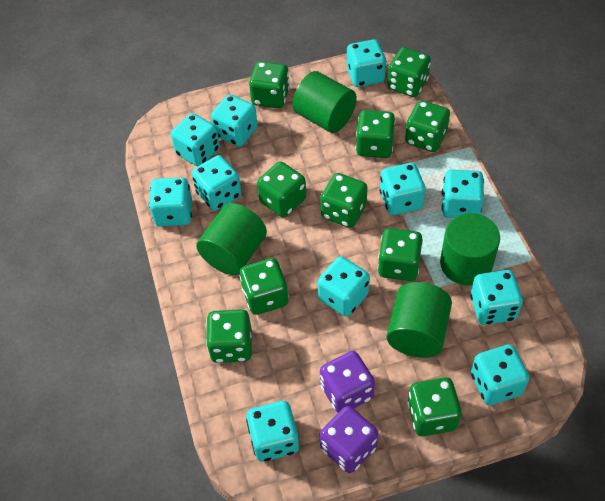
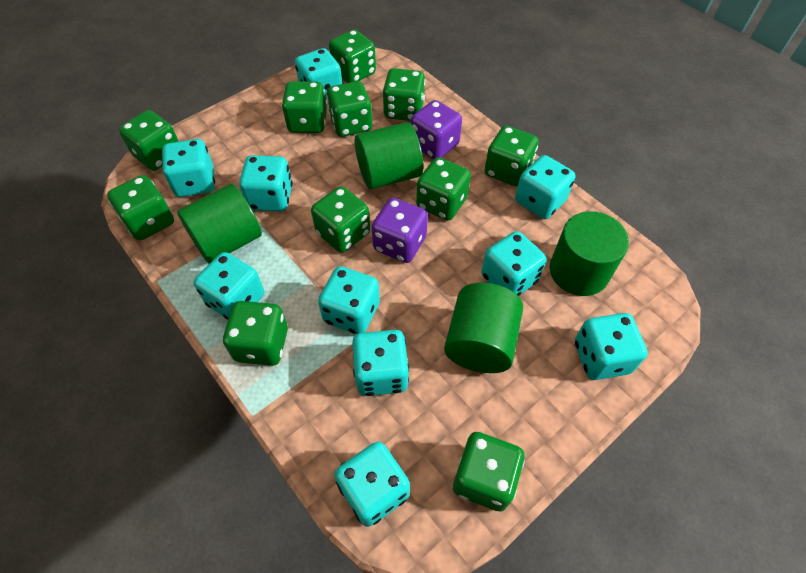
green dice: [206,309,252,363] [239,258,289,315] [249,61,290,108] [257,161,306,217] [321,173,368,228] [356,110,396,158] [378,228,423,281] [388,47,431,97] [405,100,450,152] [407,377,462,436] = 10 -> [107,175,174,240] [119,110,179,171] [223,301,288,366] [282,81,327,133] [311,186,370,253] [326,81,372,137] [329,29,376,83] [382,68,425,121] [416,157,471,221] [453,432,525,511] [485,126,539,186] = 11
turquoise dice: [149,177,192,227] [171,113,220,166] [192,155,242,211] [211,95,258,147] [246,401,299,462] [317,256,370,317] [347,39,386,87] [380,163,426,215] [442,169,484,218] [470,270,523,325] [471,344,529,405] = 11 -> [162,139,215,197] [194,252,264,320] [239,155,293,211] [295,48,342,100] [318,266,380,334] [334,442,410,527] [352,330,409,396] [481,231,547,296] [515,155,575,219] [575,313,648,380] = 10

